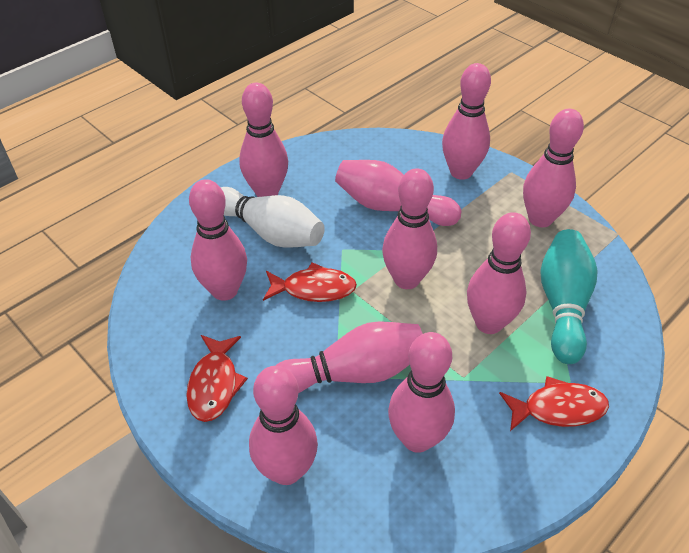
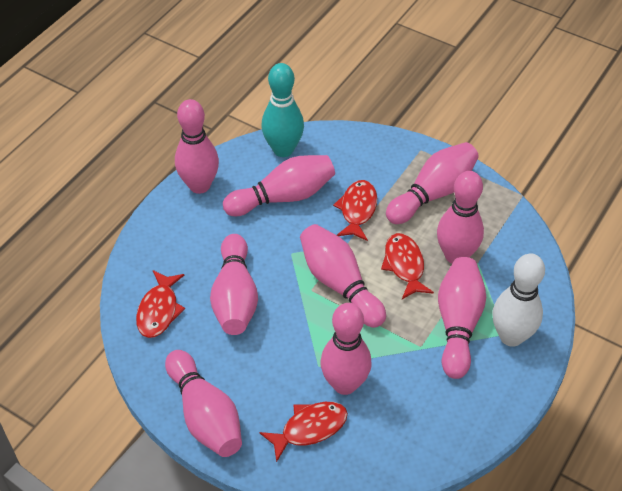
pink bowling pin: [189,179,247,301] [239,83,288,197] [249,366,318,485] [275,321,423,393] [335,160,461,226] [382,168,437,289] [388,332,455,453] [442,63,491,180] [467,212,531,334] [523,109,584,227] = 10 -> [165,350,242,457] [175,99,219,194] [210,234,258,335] [223,155,335,216] [300,224,386,328] [320,303,372,395] [386,142,479,224] [437,171,484,264] [438,257,486,379] = 9
red fish: [186,335,248,422] [263,263,357,302] [499,376,609,431] = 3 -> [136,270,185,338] [260,402,348,463] [333,180,377,241] [381,233,434,299] = 4

